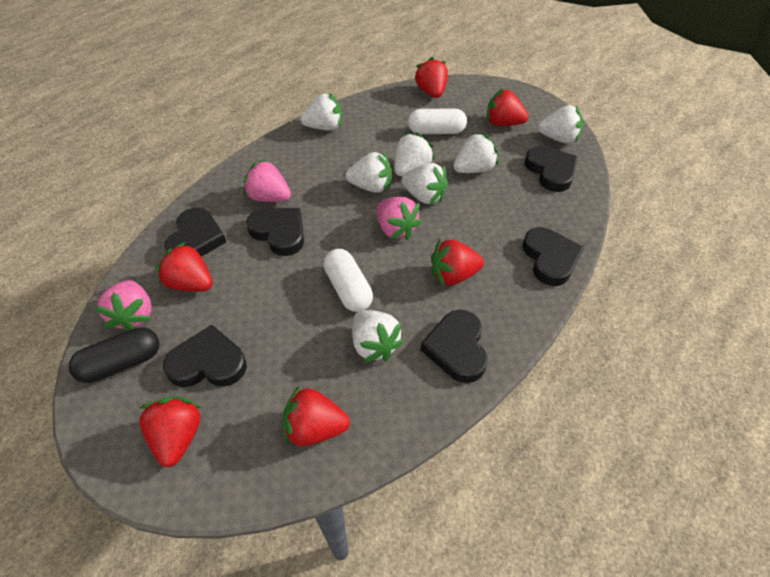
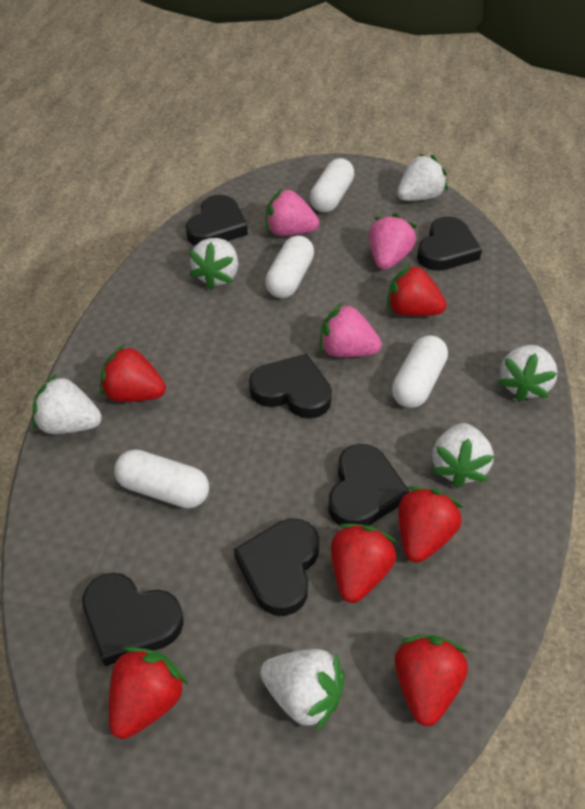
black capsule: [69,327,159,383] = 1 -> none = 0
white capsule: [323,249,373,312] [408,108,467,134] = 2 -> [114,449,209,509] [265,235,314,298] [310,158,354,213] [392,335,448,408] = 4
white strawberry: [300,93,342,131] [345,152,391,193] [352,310,404,363] [394,133,435,176] [401,163,448,204] [453,132,498,173] [538,105,583,144] = 7 -> [33,374,102,434] [189,238,238,290] [260,649,345,732] [397,154,447,201] [432,423,494,488] [498,345,558,402] = 6

